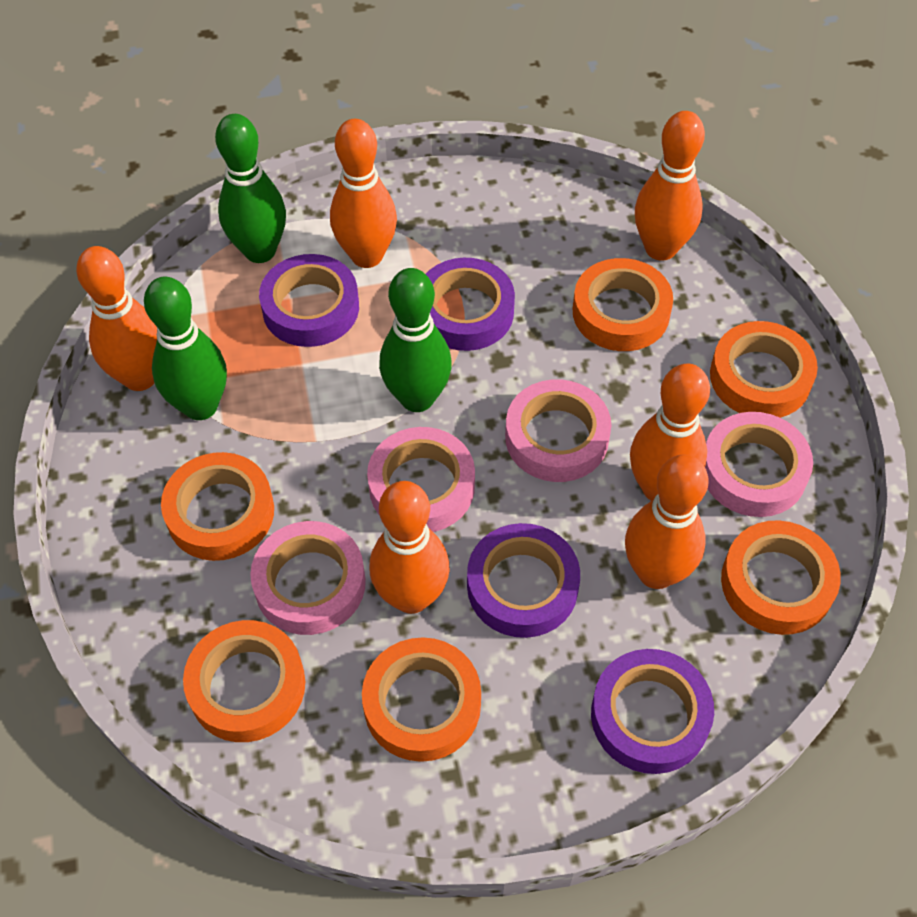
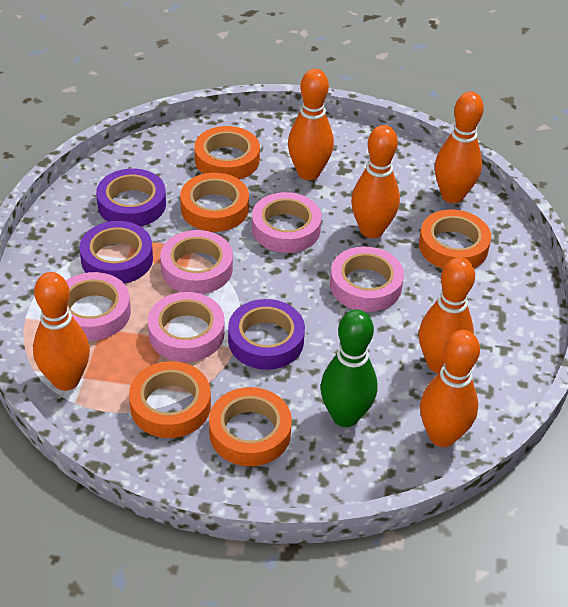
green bowling pin: [144,277,227,420] [215,114,286,263] [379,268,452,412] = 3 -> [321,310,377,427] = 1
orange tape: [161,452,274,561] [183,620,305,742] [362,637,481,762] [573,258,673,351] [710,321,818,418] [721,520,841,635] = 6 -> [129,361,211,438] [180,173,249,232] [194,126,260,180] [209,387,292,466] [419,210,491,269] = 5
pink tape: [250,521,366,635] [367,427,475,532] [505,379,611,482] [705,412,813,517] = 4 -> [66,272,131,341] [148,292,225,362] [160,230,233,294] [252,192,322,253] [330,246,404,312] = 5
purple tape: [259,254,359,347] [426,258,515,351] [467,523,580,638] [591,649,714,774] = 4 -> [80,221,153,284] [96,169,166,227] [228,299,305,370] = 3

